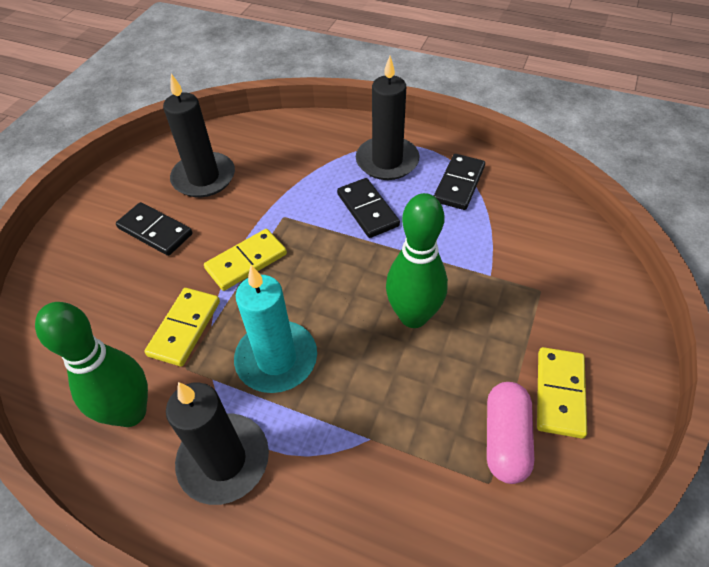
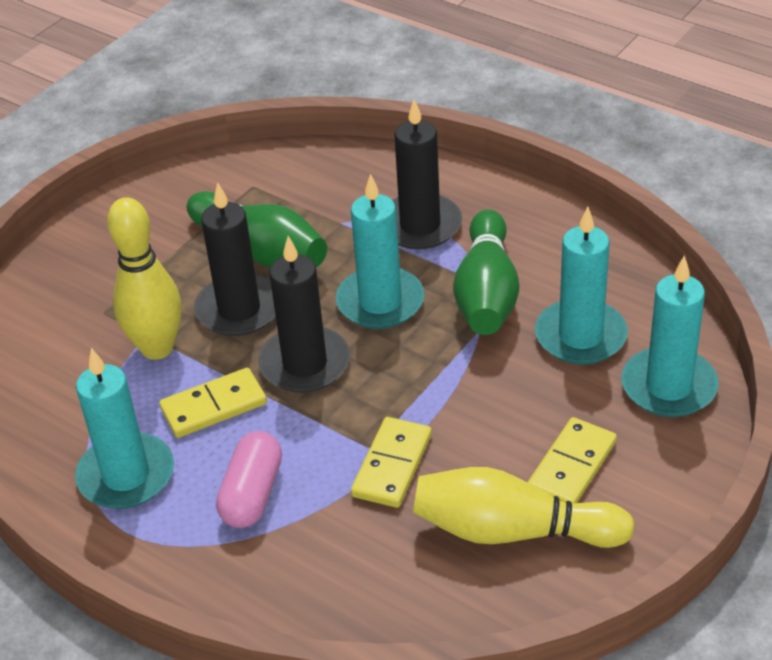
black domino: [116,202,193,256] [337,178,400,238] [434,154,485,210] = 3 -> none = 0
turquoise candle: [234,265,317,393] = 1 -> [75,348,174,509] [335,174,425,329] [535,207,628,365] [622,256,719,417] = 4
yellow bowling pin: none = 0 -> [107,197,182,360] [413,467,635,548] = 2

